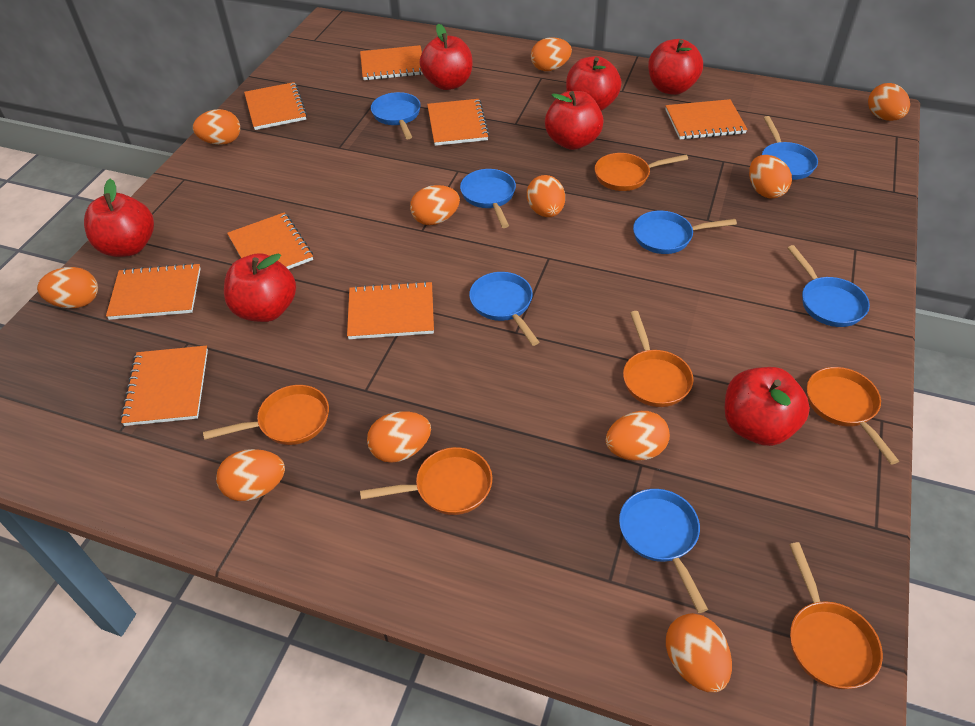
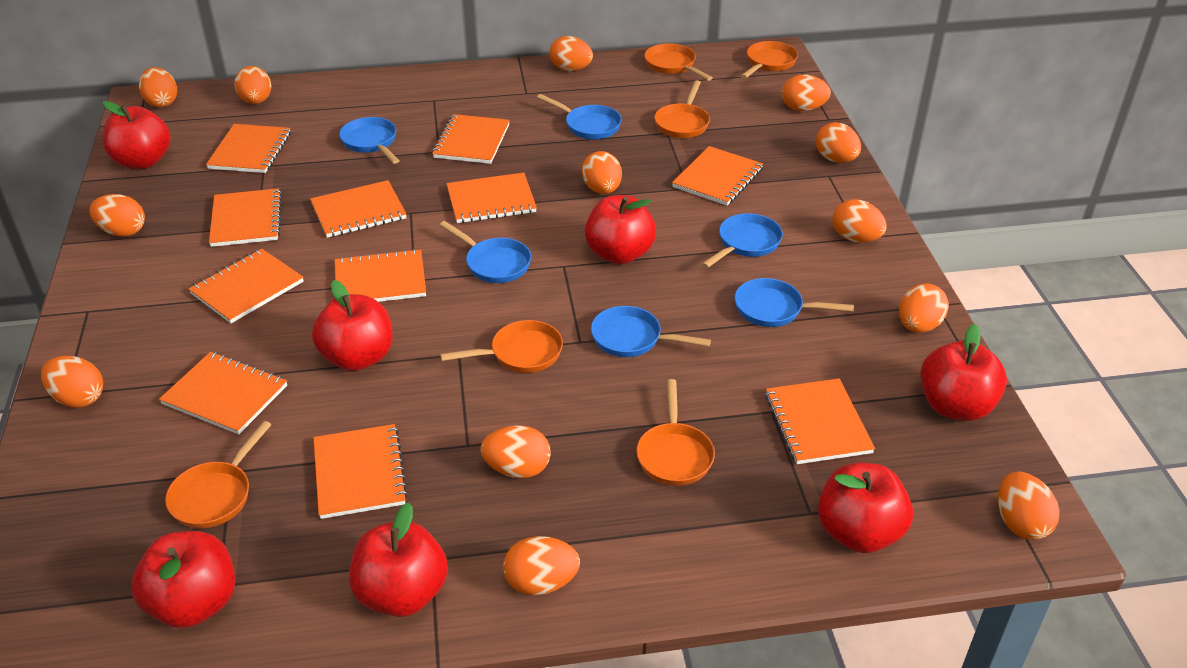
blue pan: [371,92,421,139] [460,169,516,228] [469,272,539,346] [619,489,708,613] [633,211,737,254] [762,116,818,180] [787,245,870,327] = 7 -> [339,117,400,164] [440,221,531,283] [537,94,622,140] [591,306,711,357] [702,213,783,268] [734,278,854,327] = 6
orange egg: [37,267,98,308] [193,109,240,145] [216,449,285,501] [367,411,431,463] [410,185,460,225] [527,175,565,217] [531,37,572,71] [606,411,670,461] [666,613,732,692] [749,155,792,198] [868,83,910,121] = 11 -> [41,356,103,408] [89,194,145,237] [139,67,177,107] [234,66,271,104] [481,425,551,478] [503,536,580,595] [549,36,593,71] [582,151,622,194] [782,75,831,111] [816,122,861,163] [832,199,887,243] [899,284,949,332] [998,471,1060,540] = 13
orange notebook: [106,263,201,320] [120,346,208,426] [227,212,313,269] [244,82,307,130] [347,281,434,339] [360,45,423,81] [427,99,489,146] [665,99,748,140] = 8 -> [159,352,287,435] [189,249,304,323] [206,124,291,173] [209,188,282,247] [310,180,406,238] [313,424,408,519] [335,249,426,302] [432,114,510,164] [446,173,537,223] [672,146,763,206] [765,378,875,464] = 11

